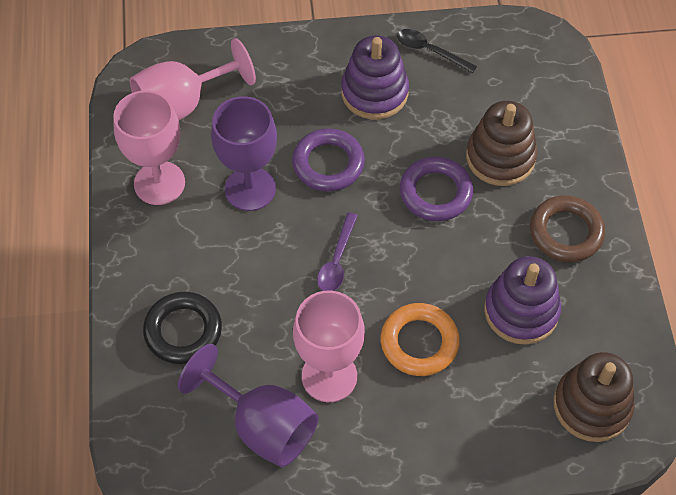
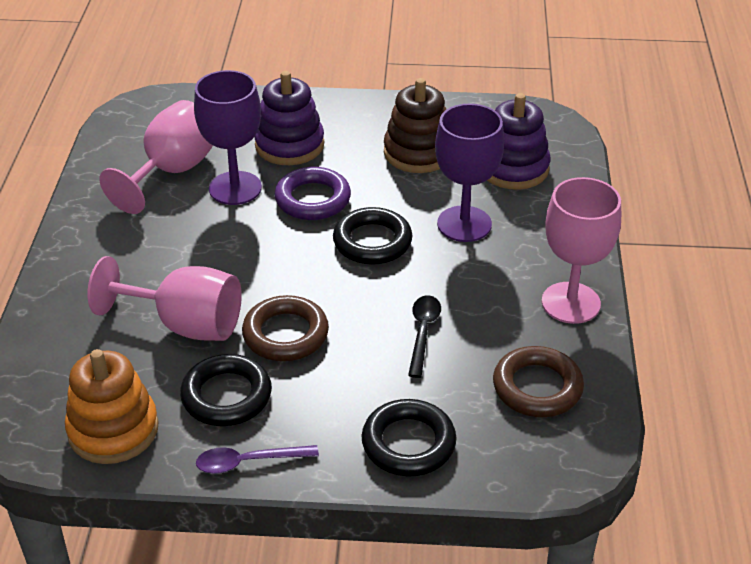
black ring: [143,292,222,364] = 1 -> [180,354,272,426] [333,207,412,265] [362,399,456,476] = 3
brown ring: [530,195,605,262] = 1 -> [242,295,329,361] [493,346,584,417] = 2
brown stacking toy: [466,101,538,186] [554,352,635,442] = 2 -> [384,78,446,173] = 1
orange ring: [381,303,460,376] = 1 -> none = 0
orange stacking toy: none = 0 -> [65,349,159,464] = 1
purple ring: [292,128,365,192] [400,157,473,221] = 2 -> [274,167,351,220] = 1

